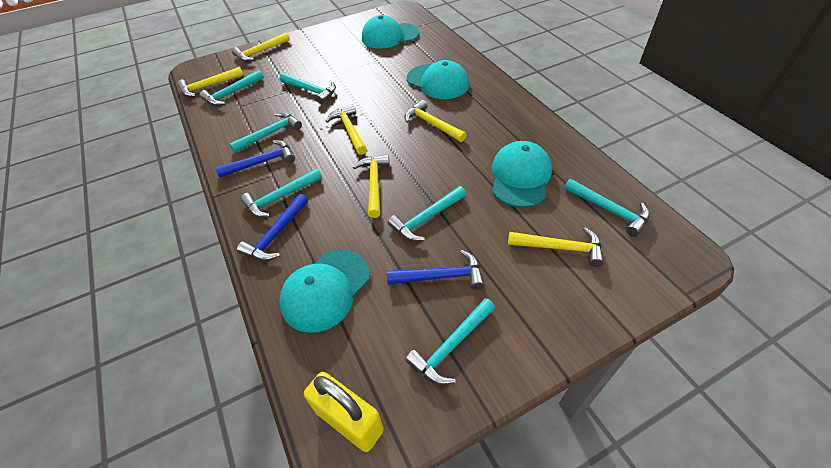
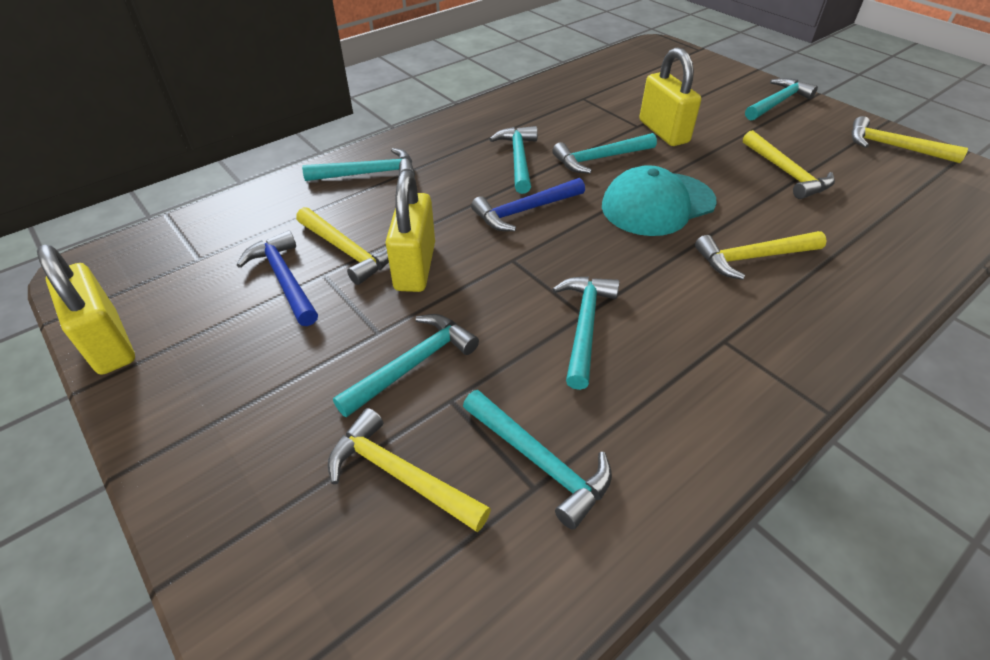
blue hammer: [215,140,295,178] [237,194,308,261] [387,250,484,290] = 3 -> [237,230,318,326] [471,178,585,231] = 2
turquoise cap: [279,249,370,333] [362,15,419,49] [407,60,469,99] [492,141,552,208] = 4 -> [602,165,717,236] = 1
yellow hammer: [177,67,243,97] [232,32,290,62] [326,104,367,155] [353,155,390,218] [405,100,467,142] [508,227,604,267] = 6 -> [296,207,389,285] [328,408,491,532] [695,231,827,280] [743,130,835,199] [851,116,968,163] = 5
yellow padlock: [304,372,384,452] = 1 -> [37,245,135,375] [386,171,435,292] [639,47,701,146] = 3

